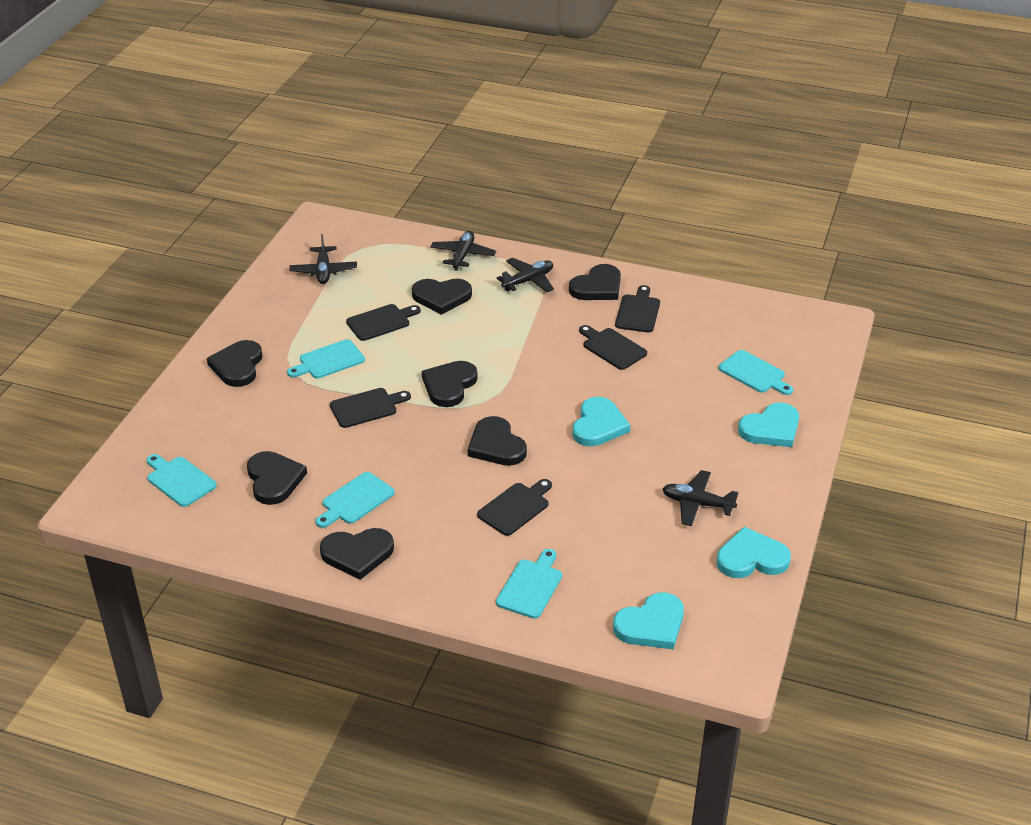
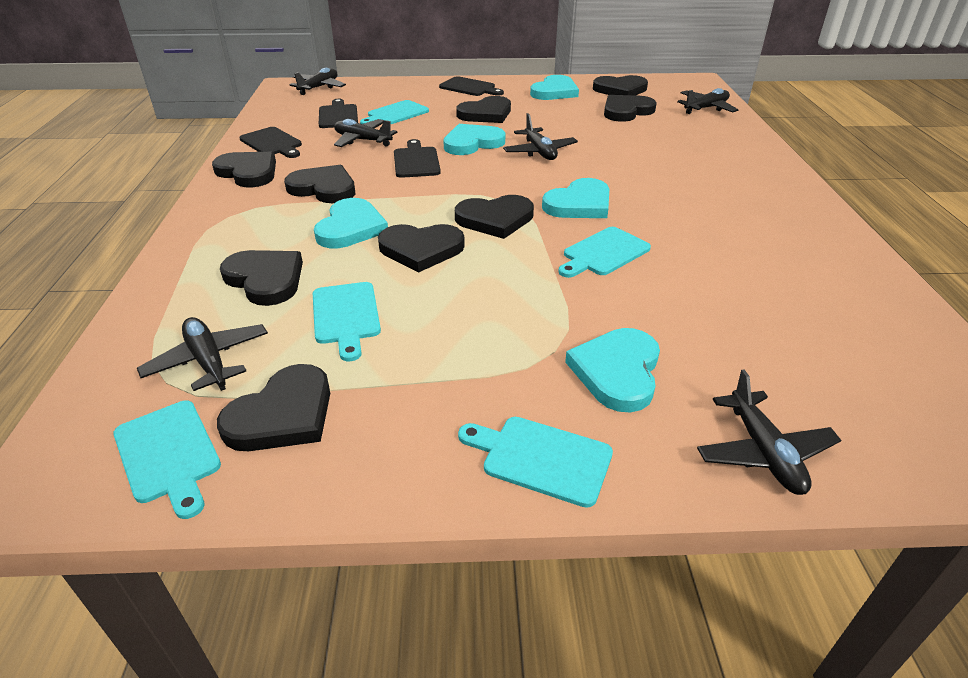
black cutting board: [330,388,411,428] [346,304,421,341] [477,479,552,536] [579,325,647,370] [615,285,660,333] = 5 -> [239,127,302,158] [319,99,358,128] [394,139,441,178] [439,76,504,96] = 4
black heart: [207,340,262,387] [247,451,307,505] [320,528,394,580] [412,278,472,315] [422,361,478,407] [468,416,527,466] [569,264,621,300] = 7 -> [212,152,276,188] [217,364,330,451] [220,250,303,306] [284,165,355,203] [378,224,465,273] [455,195,534,239] [456,96,511,123] [593,75,648,96] [604,95,657,122] = 9
black plane: [289,234,357,284] [430,231,496,271] [497,258,554,292] [662,470,739,526] = 4 -> [137,317,268,391] [290,68,346,95] [334,119,397,147] [503,113,578,160] [677,88,738,114] [697,369,841,495] = 6
turquoise heart: [572,397,630,447] [613,592,684,649] [717,527,791,578] [738,403,799,447] = 4 -> [314,198,388,248] [443,124,505,155] [530,75,579,100] [542,178,609,218] [565,328,660,413] = 5

